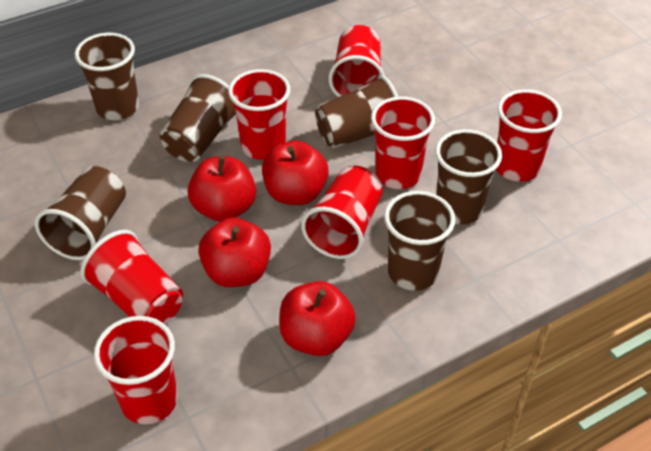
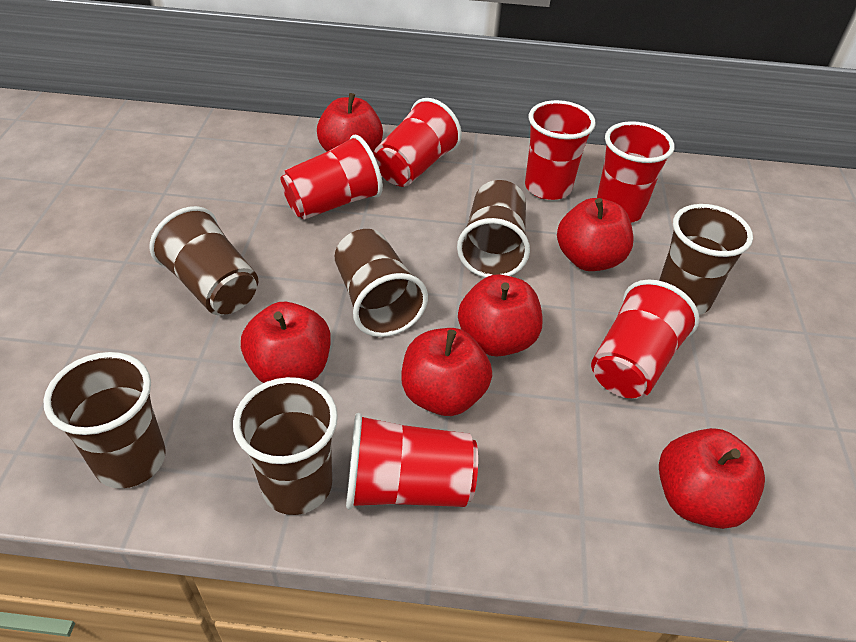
red apple: [188,156,256,222] [198,217,271,287] [262,140,329,205] [279,281,356,356] = 4 -> [241,302,331,383] [317,93,383,153] [401,328,492,416] [458,274,543,357] [557,198,634,271] [659,428,765,529] = 6
red cup: [80,230,183,324] [94,316,178,424] [228,69,290,160] [301,166,383,259] [328,25,385,97] [371,96,435,189] [496,89,562,182] = 7 -> [281,135,383,220] [346,413,478,509] [374,98,462,187] [525,100,596,200] [591,279,700,399] [597,121,674,223] = 6

